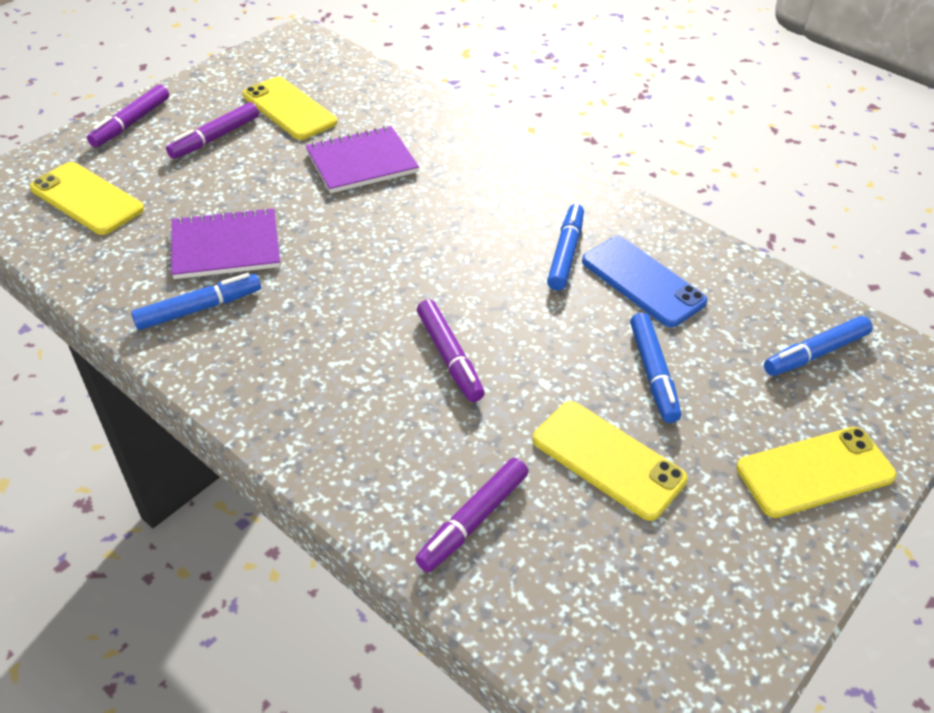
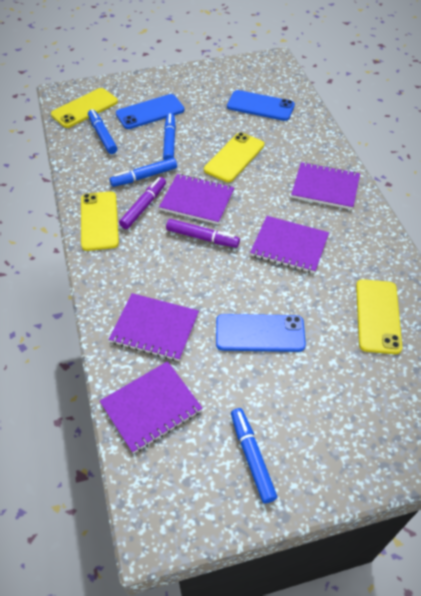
blue phone: [582,236,708,327] = 1 -> [116,94,184,129] [216,314,306,352] [227,90,295,121] = 3
purple marker: [87,85,169,147] [166,102,259,159] [415,458,528,572] [417,299,485,402] = 4 -> [119,177,166,229] [166,219,240,248] = 2
purple notebook: [171,207,280,279] [305,126,419,193] = 2 -> [100,361,202,454] [109,293,199,361] [159,174,235,224] [250,216,329,273] [291,162,360,210] = 5

